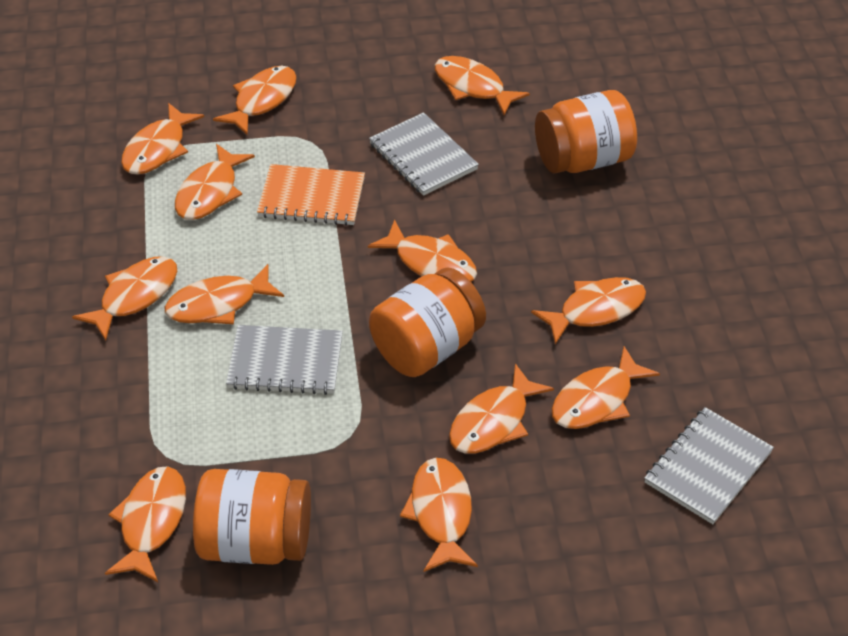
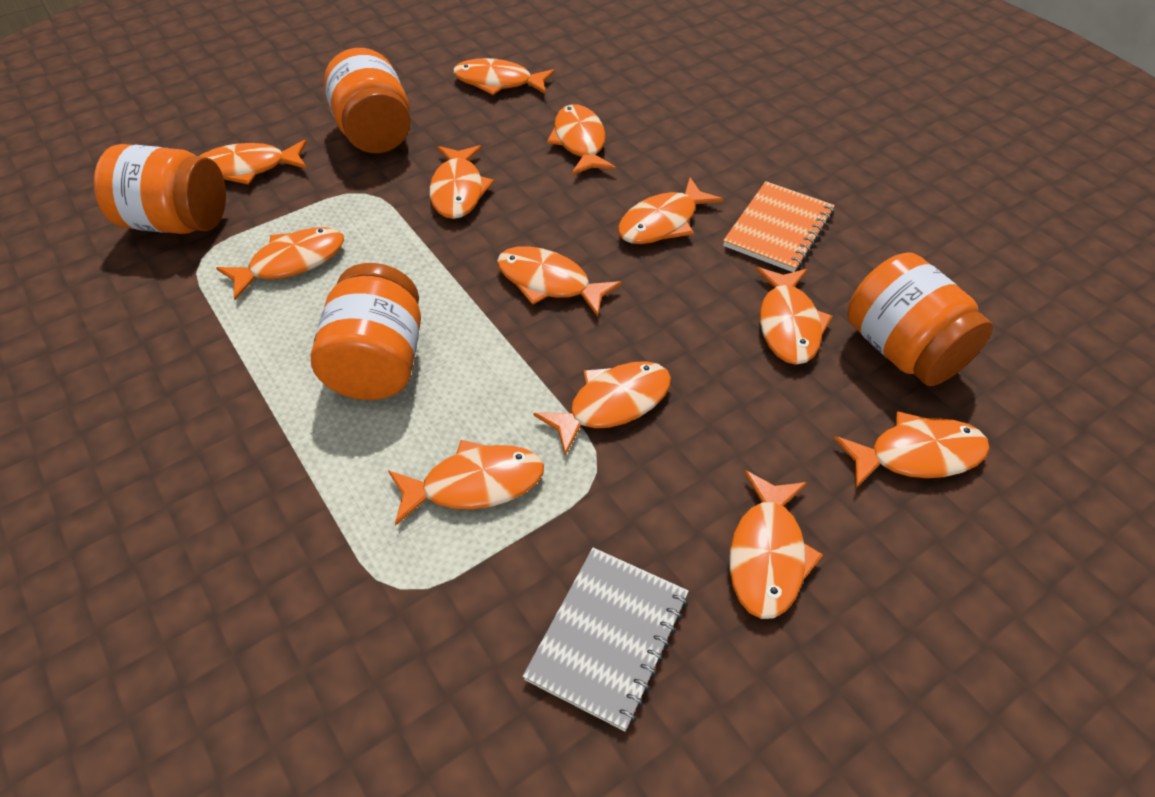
grey notebook: [226,325,343,395] [369,112,479,196] [644,407,774,524] = 3 -> [522,548,689,731] = 1
orange jar: [193,469,311,565] [369,268,486,377] [535,90,637,173] = 3 -> [94,144,226,234] [311,263,421,400] [324,48,411,153] [847,253,993,386] = 4

